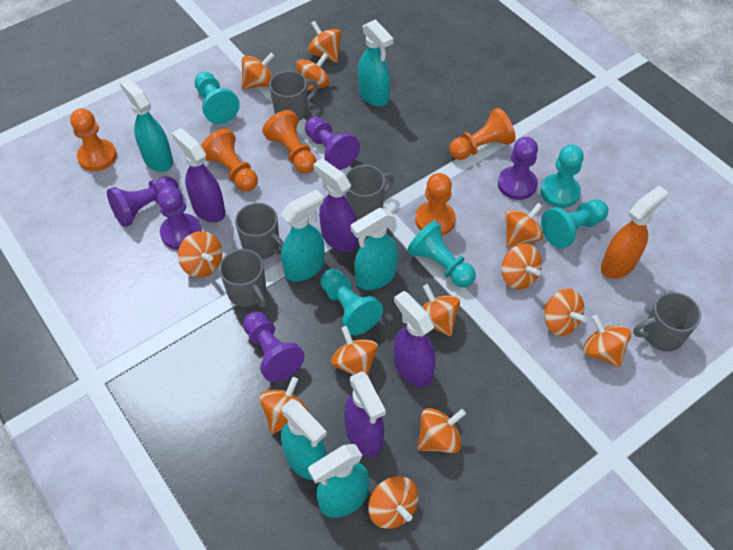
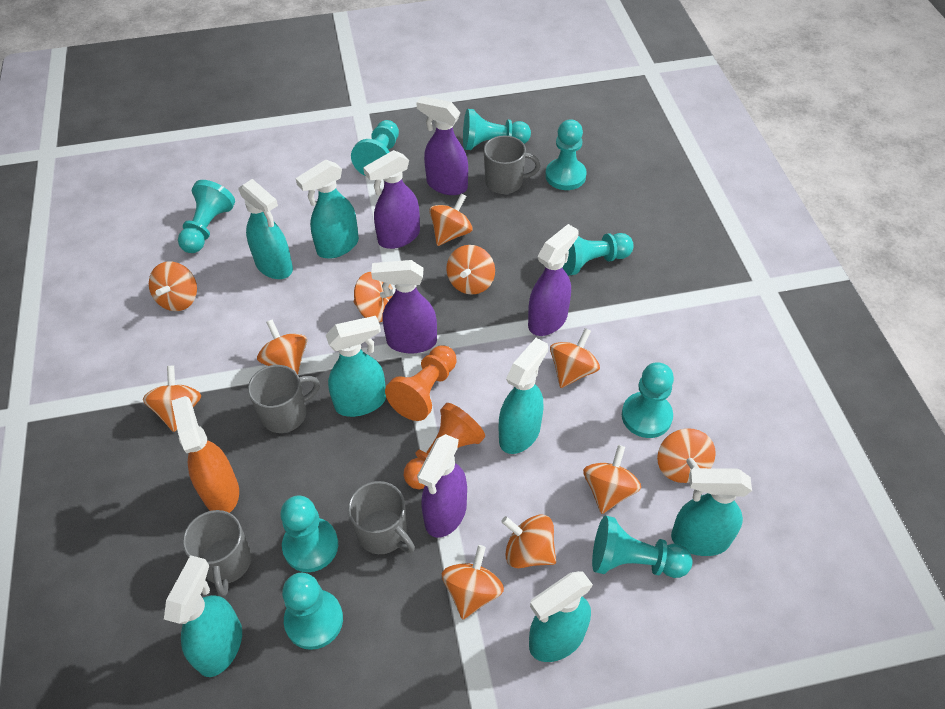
grey mug: [219,249,266,308] [235,203,283,259] [269,71,318,121] [345,165,394,219] [633,292,701,352] = 5 -> [183,510,252,597] [248,365,320,433] [348,481,415,554] [484,135,540,194] = 4
orange pawn: [70,108,117,171] [201,129,258,191] [263,110,316,173] [415,173,456,236] [449,108,516,160] = 5 -> [385,346,457,421] [404,403,485,489] = 2
orange spinning top: [178,231,223,277] [241,53,274,89] [259,377,308,434] [296,53,330,92] [308,21,341,63] [331,326,378,375] [368,476,418,529] [418,408,466,453] [422,284,460,336] [502,244,542,290] [505,203,543,248] [544,289,587,336] [583,315,631,367] = 13 -> [143,366,201,432] [149,261,197,311] [257,320,307,374] [354,272,396,322] [429,193,473,246] [442,545,504,619] [446,245,495,295] [501,515,556,568] [550,328,600,388] [583,445,641,514] [657,428,716,483] = 11
purple pawn: [107,176,178,227] [157,186,202,250] [243,311,305,382] [305,117,360,170] [498,137,538,200] = 5 -> none = 0
purple spray bottle: [172,128,225,222] [313,158,358,252] [344,371,386,457] [394,291,436,387] = 4 -> [363,150,420,249] [371,260,437,354] [416,96,468,195] [417,434,467,538] [528,224,579,336] = 5
turquoise pawn: [195,72,240,124] [320,269,383,335] [407,221,476,287] [540,145,584,208] [541,199,608,249] = 5 -> [178,180,235,253] [281,495,338,572] [282,573,343,650] [351,120,399,176] [463,109,531,150] [545,119,587,190] [562,233,634,276] [592,516,693,578] [622,362,674,438] = 9
turquoise spray bottle: [119,78,173,172] [281,189,325,282] [281,399,327,480] [308,444,369,518] [351,208,398,290] [358,19,393,107] = 6 -> [164,555,242,677] [239,179,293,279] [295,159,359,259] [326,316,386,417] [499,338,548,454] [529,571,593,662] [671,468,752,556] = 7

